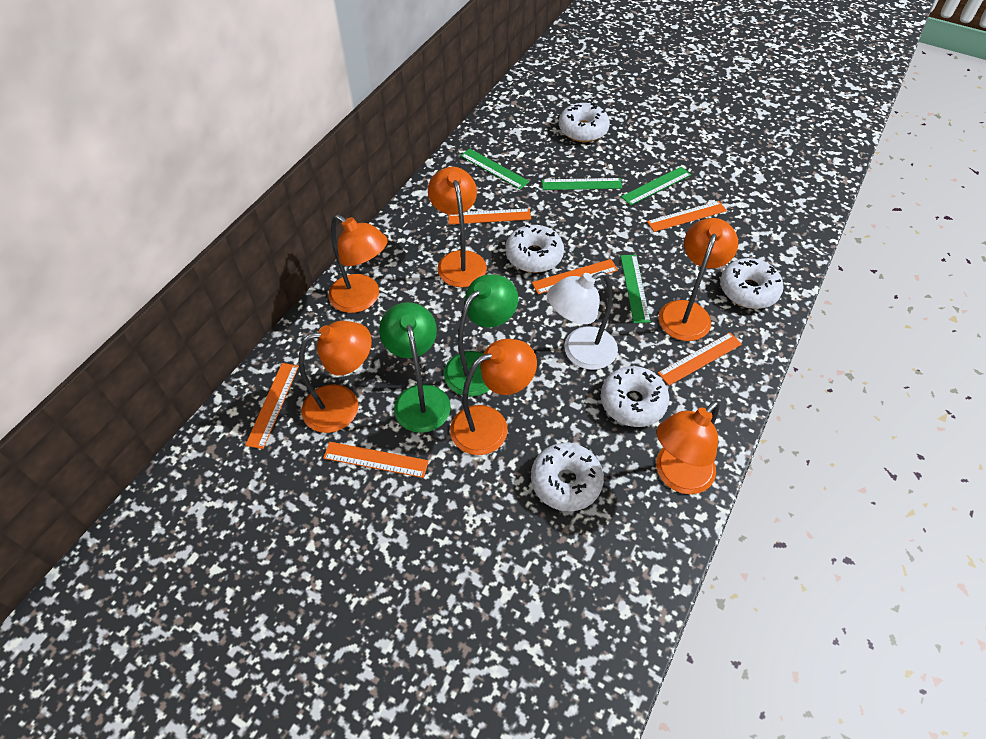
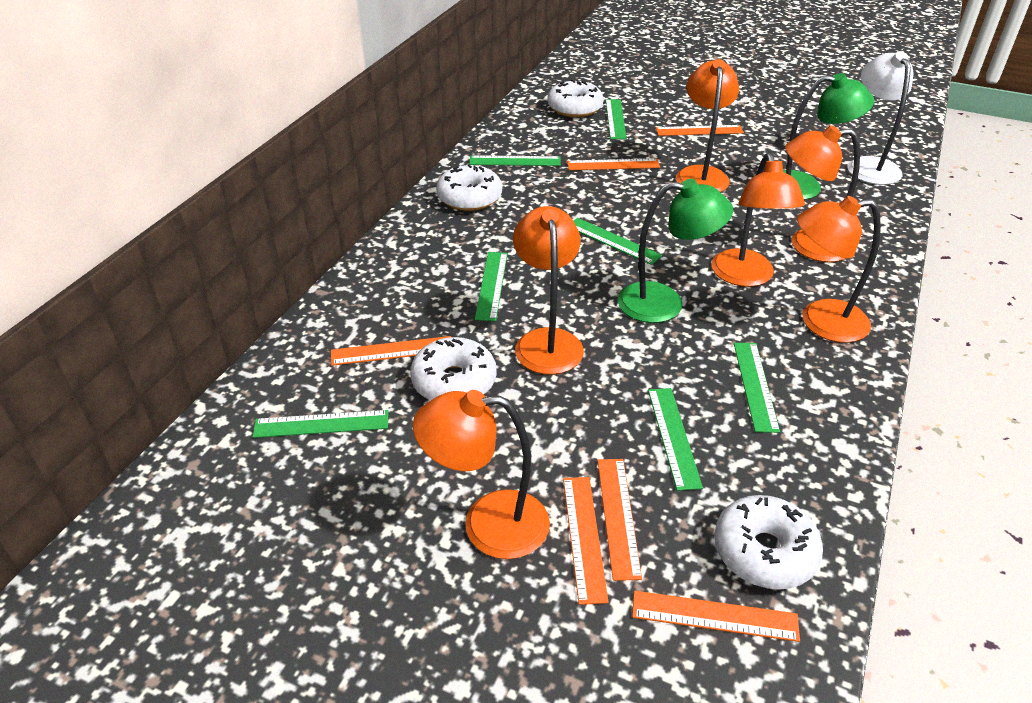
green ruler: [460,148,530,190] [542,178,622,190] [621,167,691,205] [621,255,651,323] = 4 -> [252,410,388,438] [469,155,561,166] [475,252,508,321] [574,218,662,265] [606,99,627,139] [648,388,703,491] [734,343,780,433] = 7
white donut: [505,225,564,273] [531,443,604,512] [559,103,610,142] [601,366,669,427] [720,258,784,309] = 5 -> [410,337,497,400] [436,164,502,211] [547,80,604,118] [714,495,823,590] = 4

